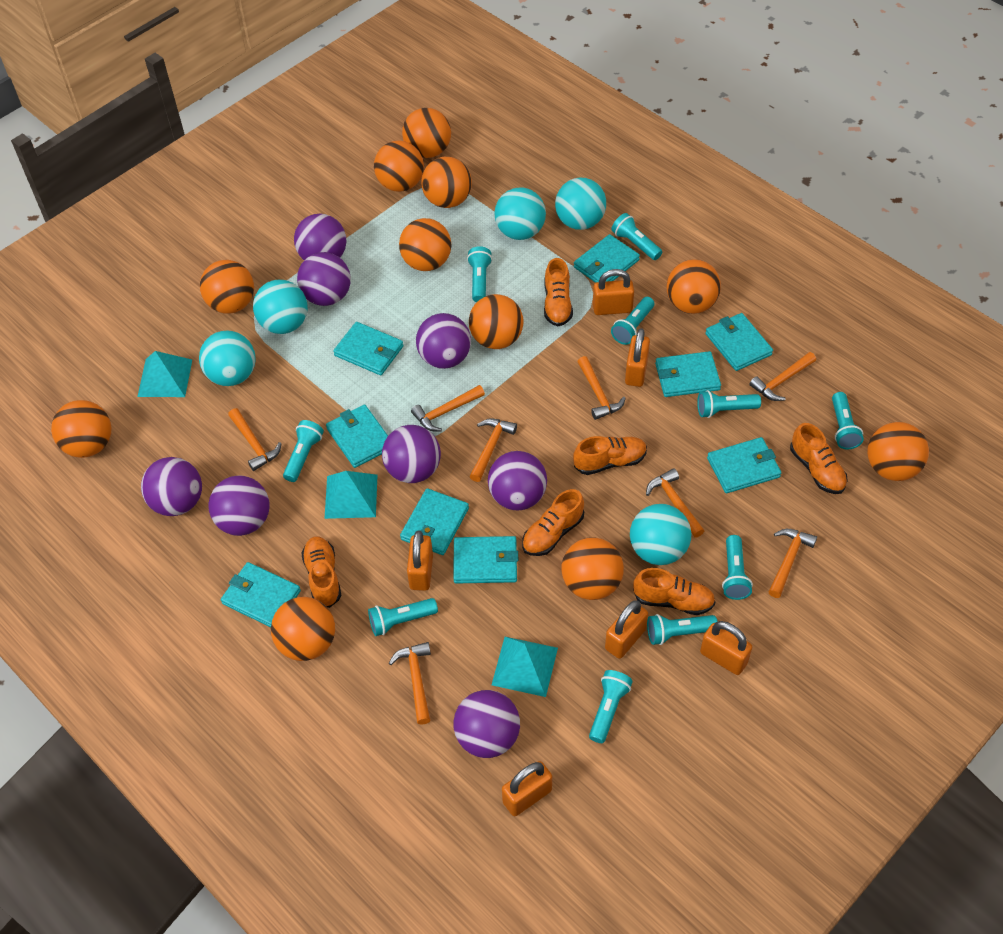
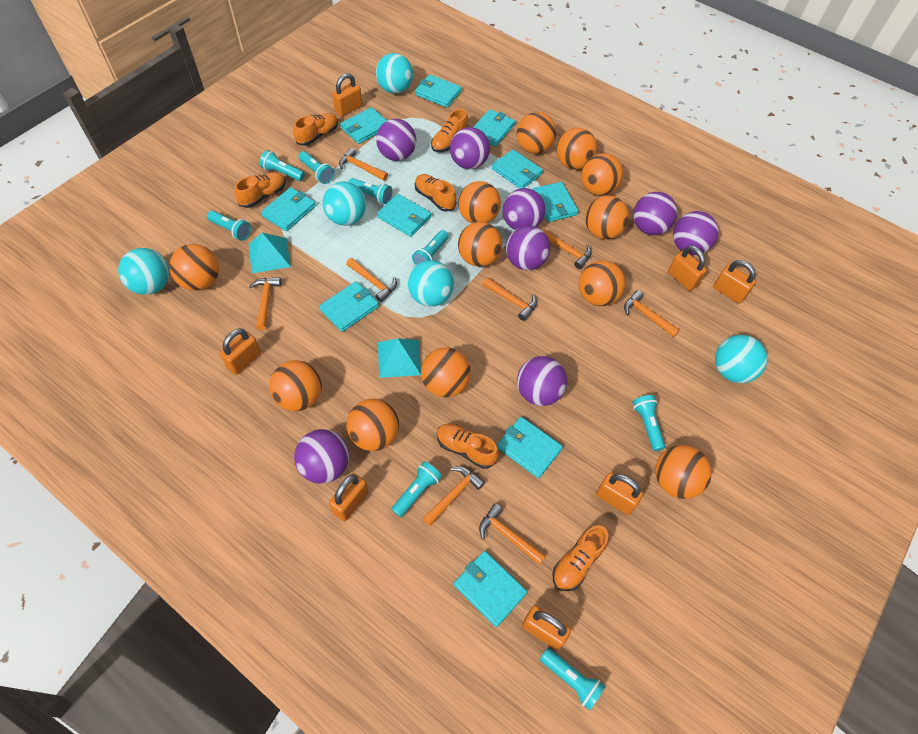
orange ball: [51,400,112,458] [200,260,254,314] [271,597,335,661] [374,140,424,192] [399,218,451,271] [402,108,451,158] [421,157,472,208] [469,294,523,349] [561,537,624,600] [667,259,721,314] [867,422,929,481] = 11 -> [169,244,219,291] [269,360,322,411] [346,399,399,451] [421,347,471,397] [458,181,501,223] [458,222,502,267] [517,112,556,154] [557,128,597,170] [579,260,625,306] [581,153,623,196] [585,195,629,239] [655,445,712,499] = 12
orange padlock: [407,530,433,591] [502,761,552,816] [593,269,634,315] [605,600,648,659] [625,328,650,387] [700,621,752,675] = 6 -> [220,328,261,375] [329,473,368,521] [332,73,362,117] [522,606,571,650] [596,473,643,515] [668,246,707,291] [713,260,756,304] = 7
turquoise flashlight: [283,420,324,482] [368,598,438,636] [467,246,492,302] [589,670,633,743] [611,213,662,260] [611,297,654,345] [647,614,718,645] [697,390,761,418] [722,535,753,600] [832,392,864,450] = 10 -> [207,210,251,241] [260,150,305,181] [299,151,335,184] [348,178,392,204] [391,461,442,517] [412,230,448,265] [540,648,606,710] [632,395,665,451] = 8
turquoise pyramid: [137,351,192,397] [324,471,377,519] [492,637,558,697] = 3 -> [249,232,291,273] [378,338,421,378] = 2
turquoise wallet: [221,562,301,627] [326,404,388,468] [333,322,404,375] [400,488,469,555] [453,536,518,583] [574,234,640,283] [655,351,721,397] [706,313,773,371] [707,437,781,493] = 9 -> [261,187,316,231] [319,281,379,332] [340,107,387,144] [377,194,431,237] [415,74,462,108] [454,551,527,627] [474,109,515,147] [492,149,543,189] [497,417,563,478] [532,182,578,222] = 10

